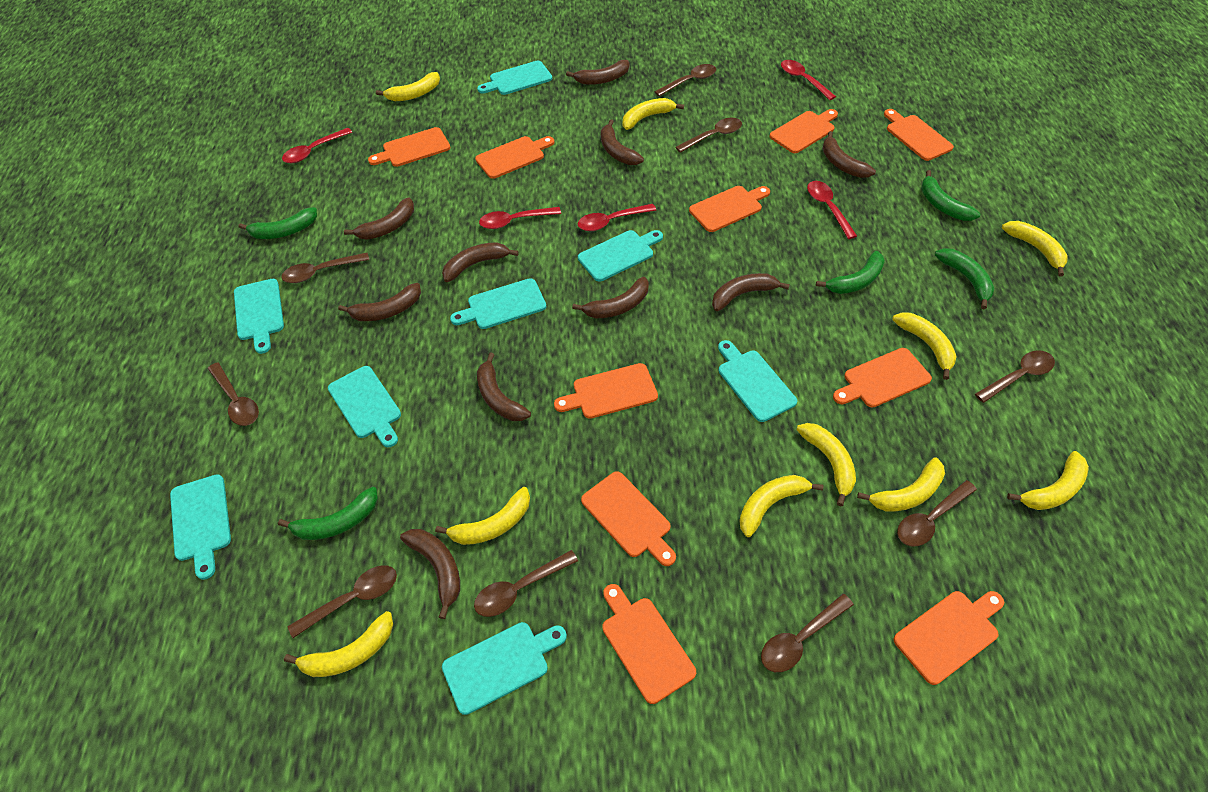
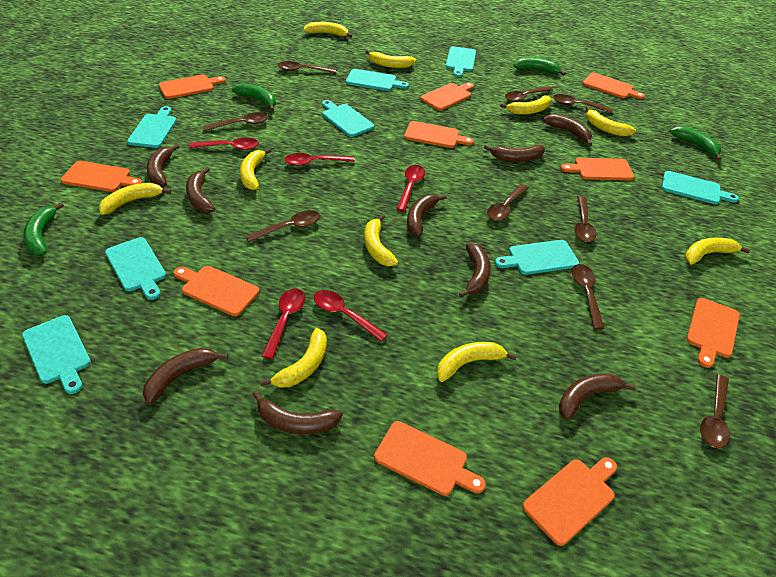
brown banana: [338,283,421,321] [344,197,414,240] [400,529,460,619] [442,242,519,282] [477,353,531,421] [566,60,630,85] [572,277,649,318] [601,119,644,165] [712,273,790,311] [822,131,876,178] = 10 -> [143,348,228,405] [147,144,179,187] [186,167,215,213] [252,391,343,434] [407,194,447,237] [459,243,491,298] [484,144,545,162] [543,114,592,146] [559,373,636,420] = 9
green banana: [239,207,317,239] [278,487,378,540] [816,251,885,294] [921,170,980,221] [935,248,995,309] = 5 -> [23,202,64,255] [231,83,276,111] [513,57,566,76] [670,126,721,160] = 4

